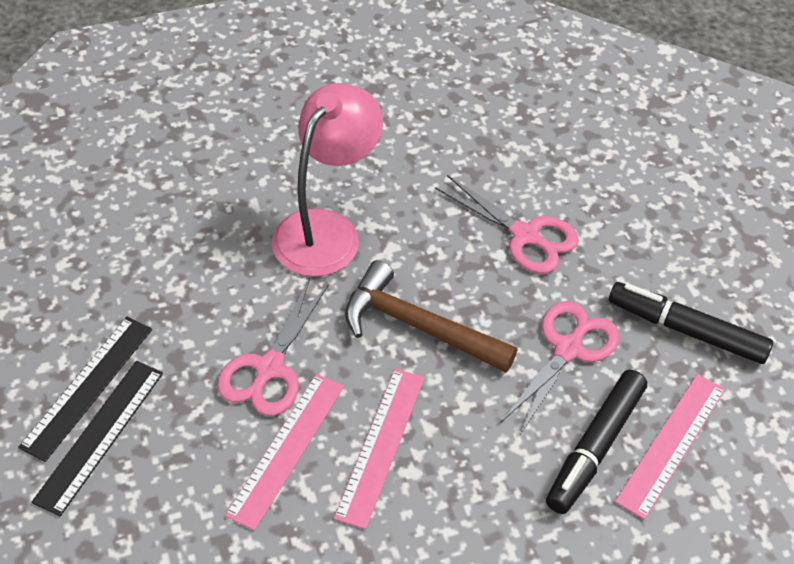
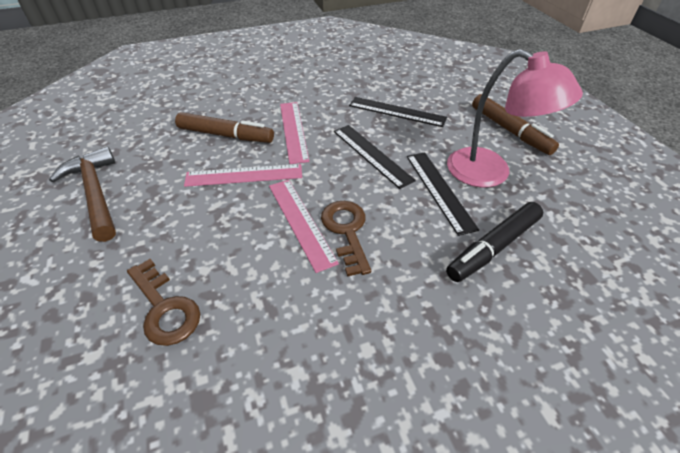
black marker: [546,369,647,514] [609,282,773,364] = 2 -> [446,202,543,282] = 1
black ruler: [18,317,152,462] [32,361,163,517] = 2 -> [334,125,416,189] [349,97,447,127] [407,152,479,236] = 3
brown key: none = 0 -> [127,259,200,346] [321,201,371,277] = 2
brown marker: none = 0 -> [175,112,274,143] [472,94,559,155] = 2
pink scissors: [217,279,329,416] [435,175,579,274] [500,301,620,435] = 3 -> none = 0

